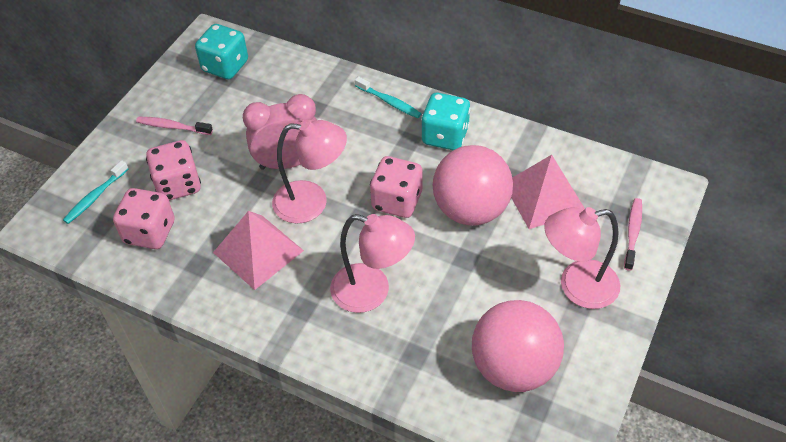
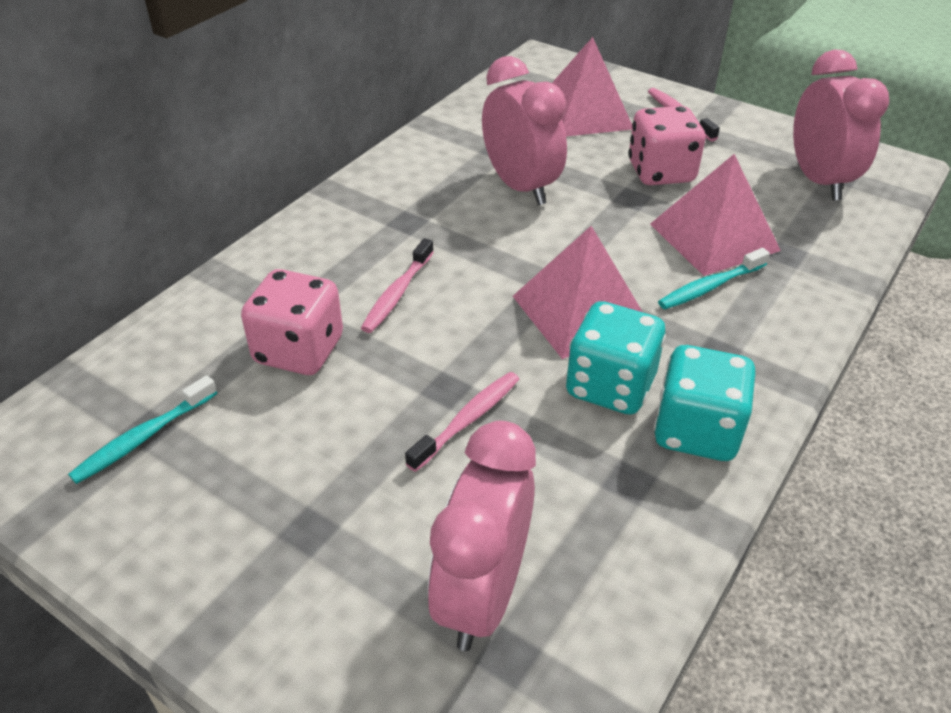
pink ball: [433,145,513,226] [472,300,564,392] = 2 -> none = 0
pink clock: [243,94,317,170] = 1 -> [428,421,536,651] [482,56,567,205] [793,50,889,200] = 3
pink dice: [113,188,175,249] [146,140,201,201] [370,156,422,218] = 3 -> [241,269,343,375] [628,106,705,185] = 2
pink lamp: [272,120,347,224] [330,214,415,313] [544,207,620,309] = 3 -> none = 0
pink pyramid: [213,211,304,290] [511,155,585,229] = 2 -> [513,226,643,359] [552,37,632,136] [650,154,781,276] = 3
pink toothbrush: [136,116,213,135] [624,198,642,271] = 2 -> [361,238,434,333] [405,372,519,472] [648,88,720,142] = 3

